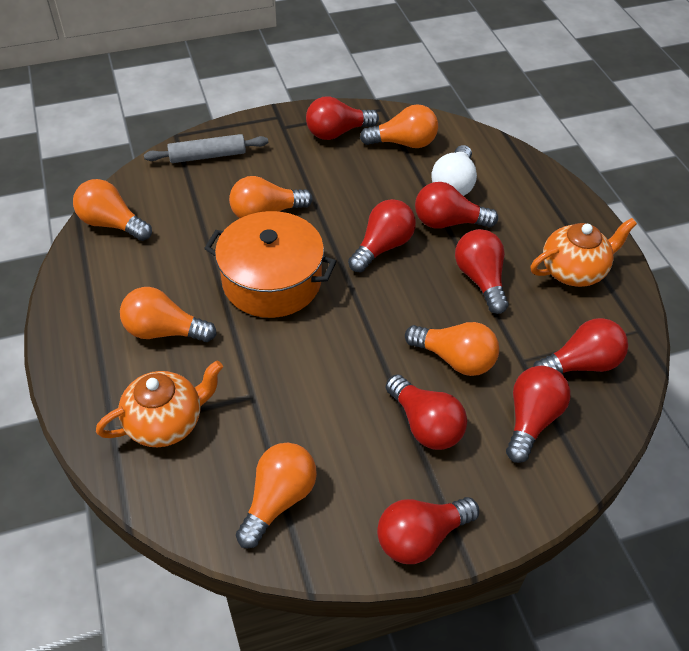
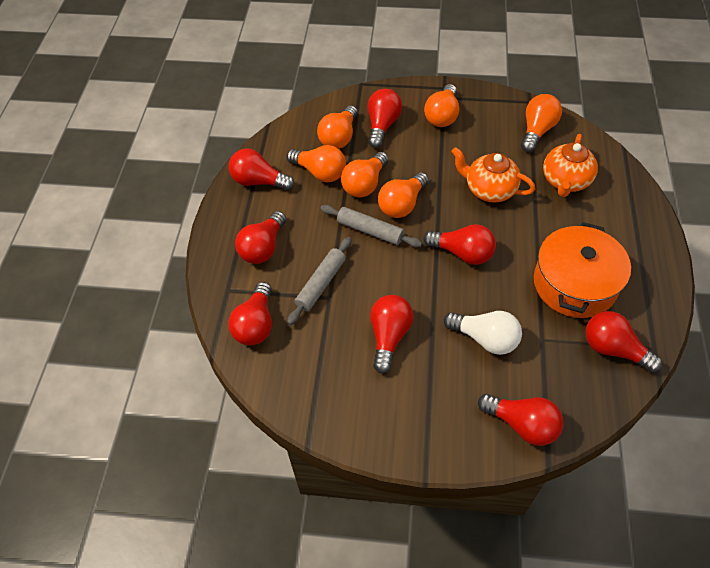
grey rolling pin: [144,134,268,163] = 1 -> [287,237,352,325] [320,205,422,248] = 2

